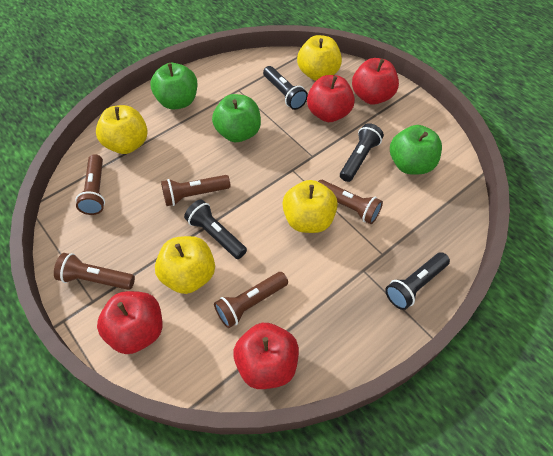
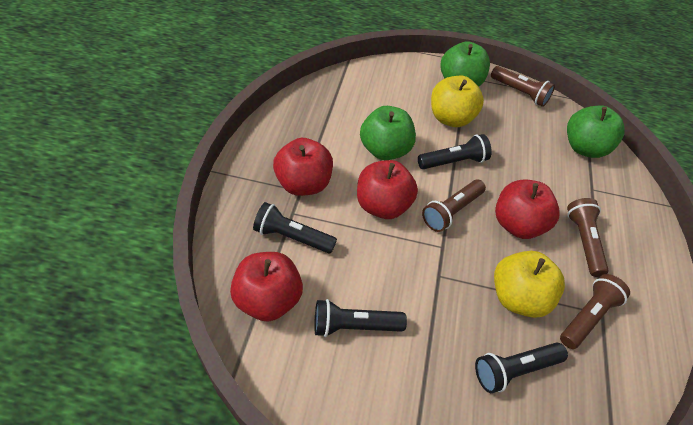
brown flashlight: [54,253,135,290] [76,154,105,215] [161,175,231,206] [214,272,288,328] [318,180,383,224] = 5 -> [422,180,486,232] [491,66,555,107] [560,274,630,349] [567,198,609,277] = 4
yellow apple: [96,105,148,154] [155,236,215,294] [282,180,338,233] [297,35,342,81] = 4 -> [431,76,484,127] [494,251,565,318] = 2

